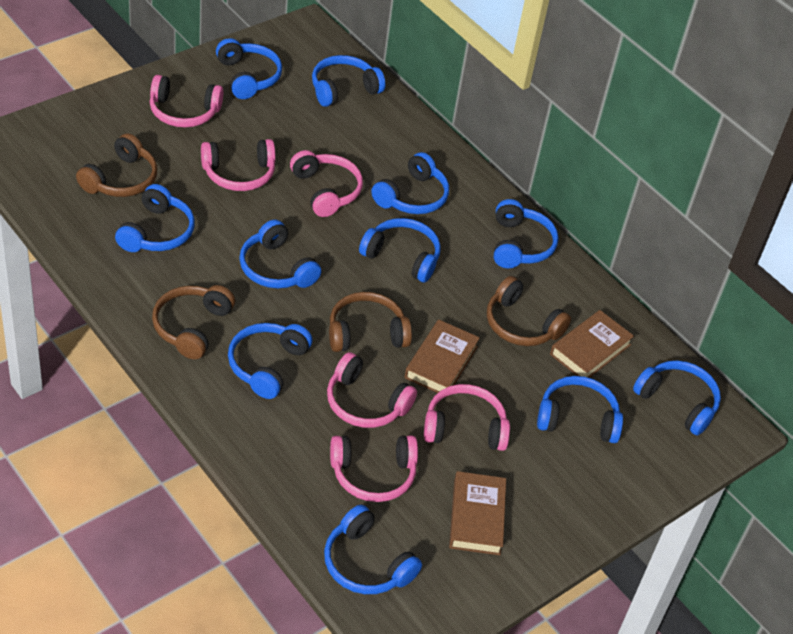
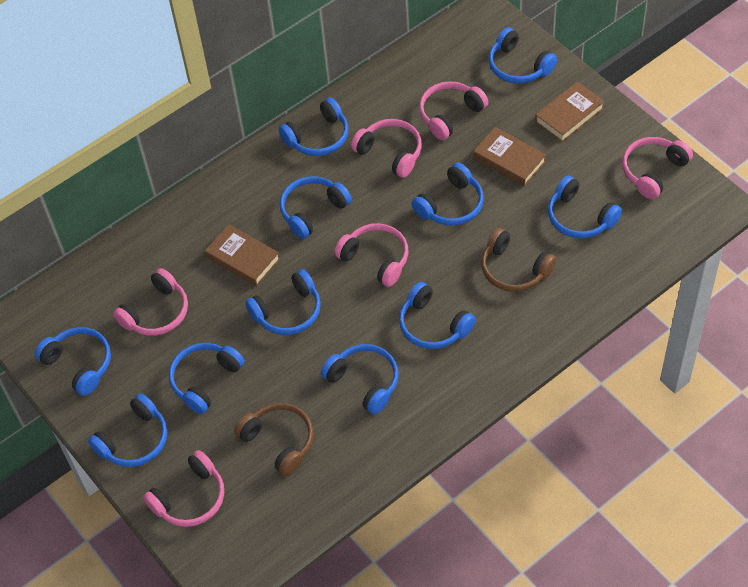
brown headphones: [76,133,157,197] [152,285,235,359] [329,292,412,352] [487,276,571,346] = 4 -> [234,403,314,476] [481,228,556,292] = 2

